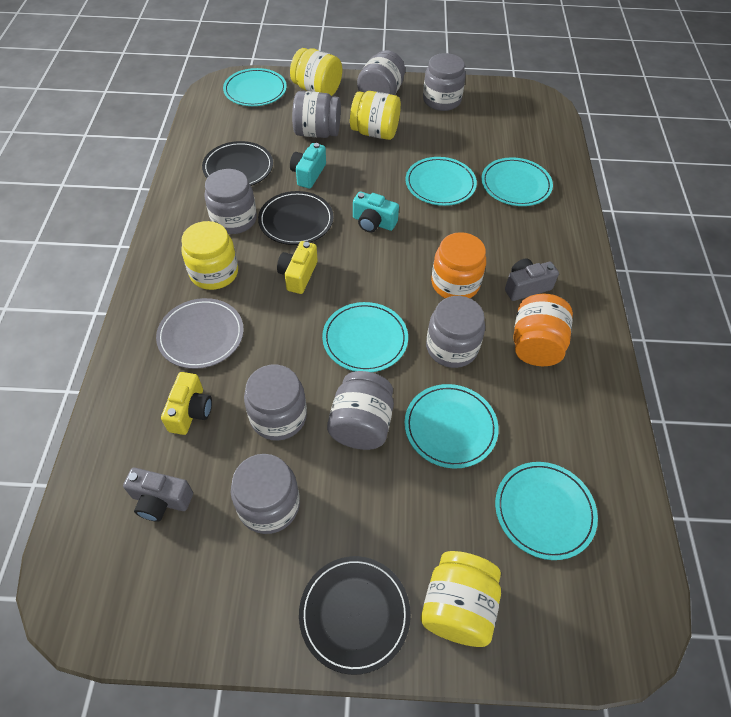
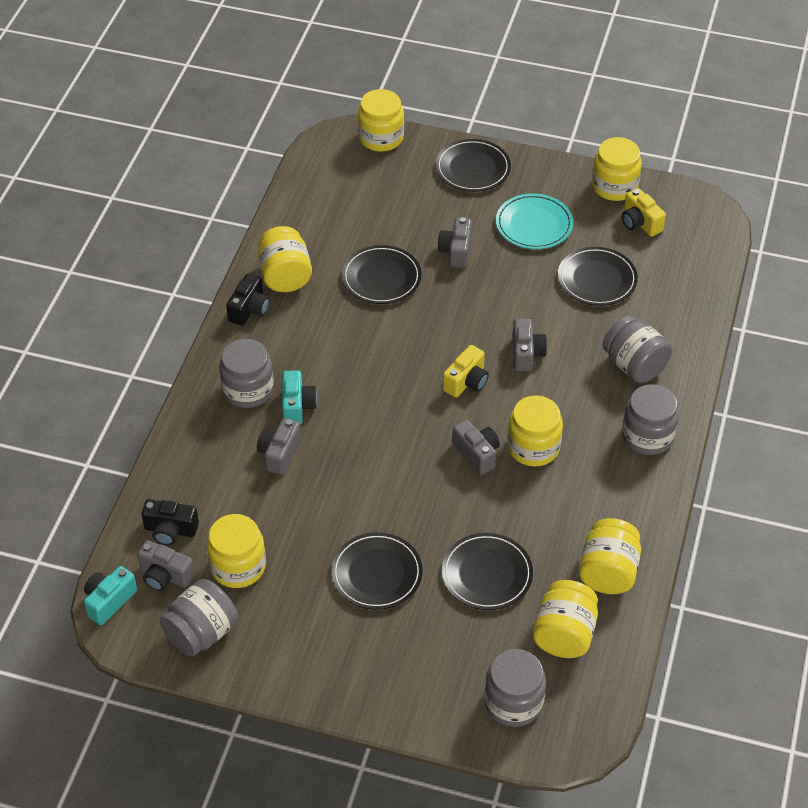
black camera: none = 0 -> [141,499,199,545] [226,274,270,326] = 2
black plate: [202,141,273,186] [258,191,334,245] [299,556,411,675] = 3 -> [331,532,423,610] [342,245,421,304] [435,139,511,192] [442,533,533,610] [558,247,638,306] = 5
grey camera: [123,467,193,522] [505,258,559,301] = 2 -> [137,540,195,591] [257,418,301,475] [438,217,472,268] [452,420,500,475] [513,319,547,371] = 5
grey jar: [204,169,257,234] [231,454,300,534] [244,365,307,441] [292,91,341,138] [327,371,394,450] [357,50,405,95] [423,53,466,111] [426,296,485,368] = 8 -> [159,579,238,657] [219,339,274,408] [484,649,546,727] [603,315,672,383] [622,384,679,455] = 5
grey plate: [156,298,244,369] = 1 -> none = 0
orange jar: [431,232,486,298] [514,294,573,366] = 2 -> none = 0
turquoise plate: [223,68,287,106] [322,302,408,372] [404,384,499,468] [406,157,477,206] [481,157,553,206] [495,462,598,560] = 6 -> [496,193,573,249] = 1
yellow jar: [181,221,238,290] [290,48,342,96] [350,91,401,140] [421,551,501,647] = 4 -> [207,514,266,588] [258,226,312,292] [358,89,404,152] [507,395,563,467] [533,580,598,658] [579,518,641,594] [592,137,642,201] = 7

